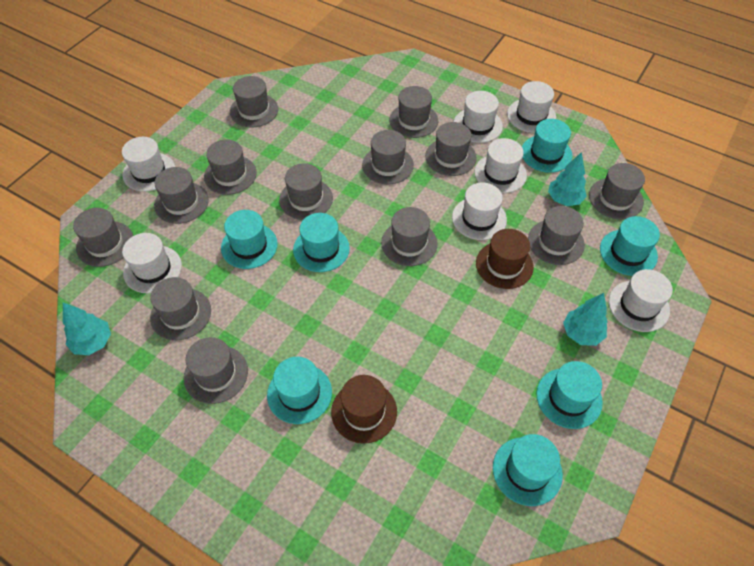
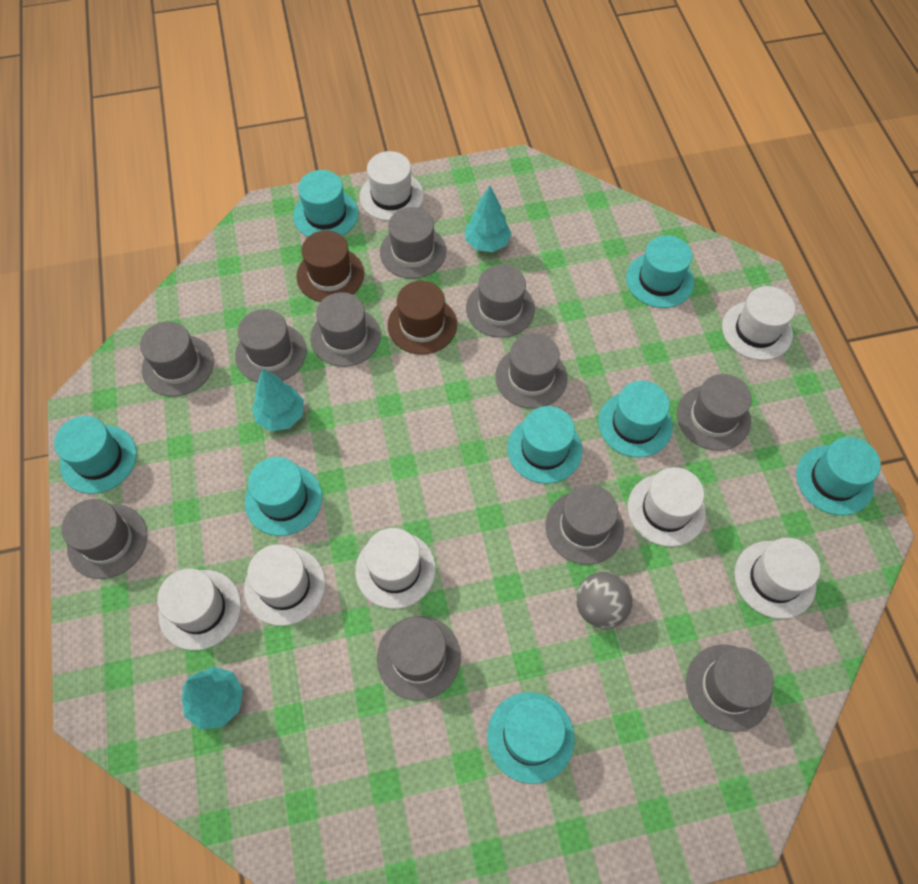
grey ball: none = 0 -> [576,572,633,629] = 1
grey hat: [73,208,133,267] [150,277,211,340] [154,167,209,224] [184,337,248,404] [204,139,257,195] [230,76,278,128] [279,163,333,220] [362,130,414,184] [381,207,438,266] [389,86,438,138] [425,122,477,176] [528,206,585,265] [589,163,645,219] = 13 -> [61,499,147,579] [140,321,214,397] [235,309,307,382] [310,292,381,367] [377,616,461,701] [380,207,446,279] [466,264,535,338] [495,333,567,409] [545,485,624,565] [677,374,752,451] [686,644,774,732] = 11
turquoise hat: [221,210,278,269] [267,357,332,424] [293,213,350,272] [493,434,563,506] [522,119,572,173] [536,361,603,429] [600,216,660,276] = 7 -> [54,416,137,494] [245,457,322,536] [293,170,358,237] [487,692,575,784] [507,406,583,484] [598,381,673,458] [626,235,694,308] [796,437,881,515] = 8

